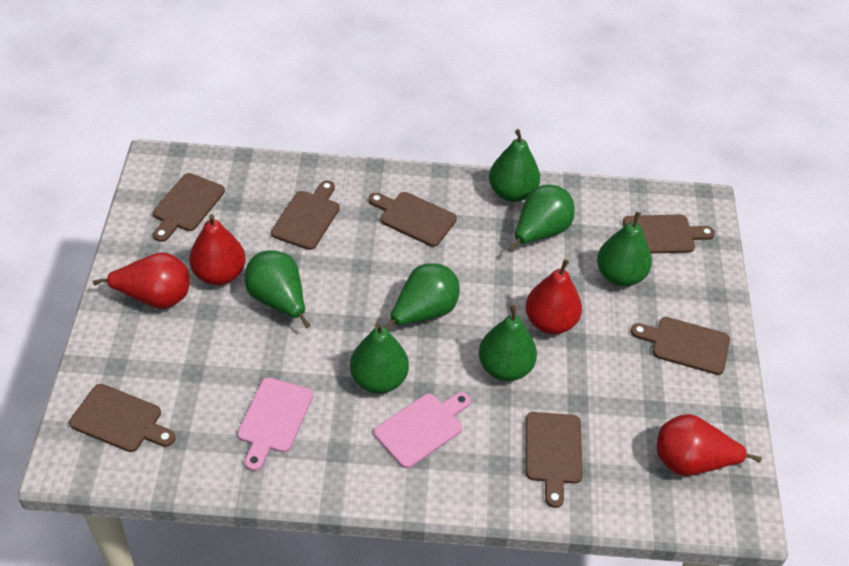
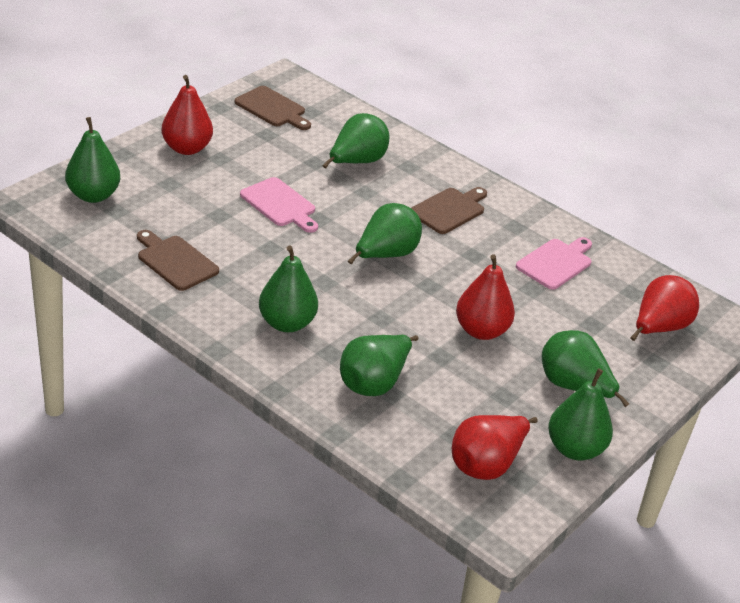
brown cutting board: [69,384,175,452] [153,173,225,242] [271,180,340,250] [369,192,457,247] [526,412,583,508] [623,215,715,254] [631,317,730,375] = 7 -> [137,230,219,291] [235,86,311,130] [411,187,487,234] = 3

